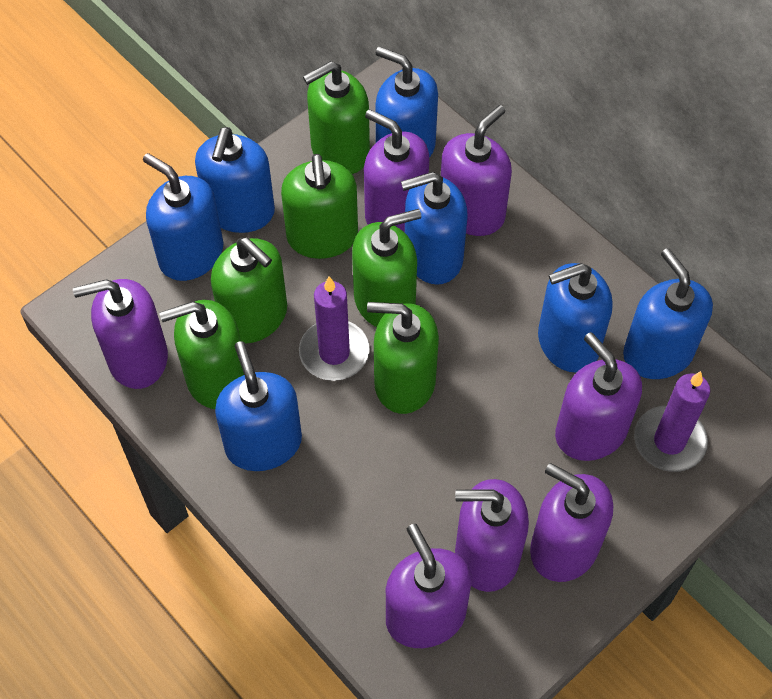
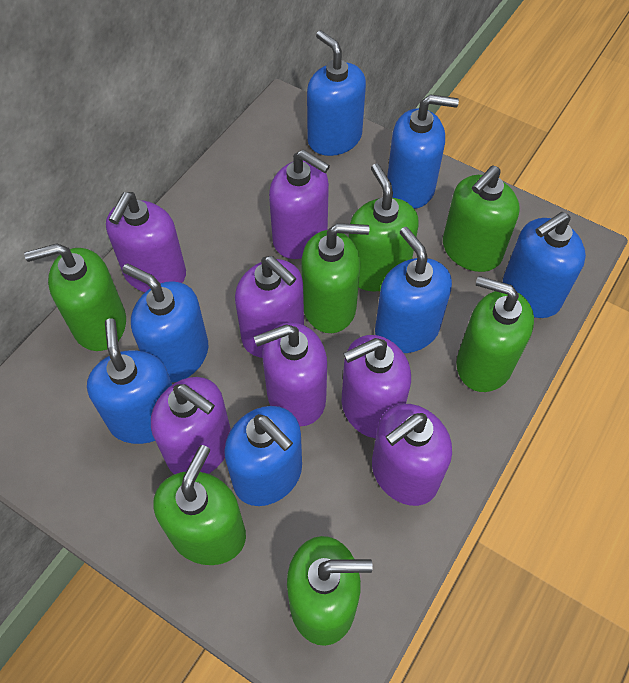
green soap dispenser: [159,300,244,409] [211,238,287,343] [281,154,358,259] [303,61,370,174] [352,209,421,327] [367,302,439,414] = 6 -> [24,243,126,351] [153,445,246,565] [287,536,373,646] [301,223,369,333] [349,164,419,291] [443,166,520,272] [456,276,534,392] = 7
purple candle: [299,277,370,381] [634,371,710,472] = 2 -> none = 0

